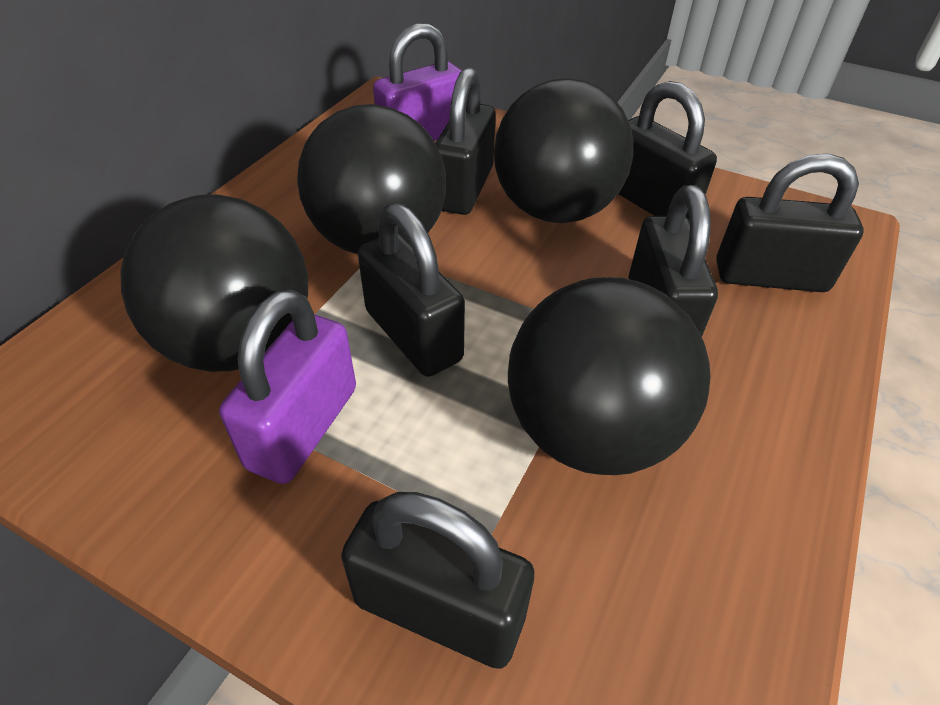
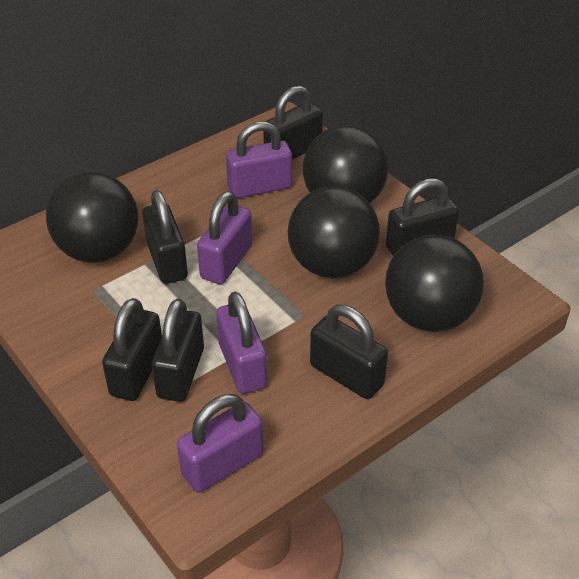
purple padlock: [219,289,356,484] [373,23,462,141] = 2 -> [177,394,264,493] [197,191,252,284] [216,292,267,394] [226,122,292,199] = 4

